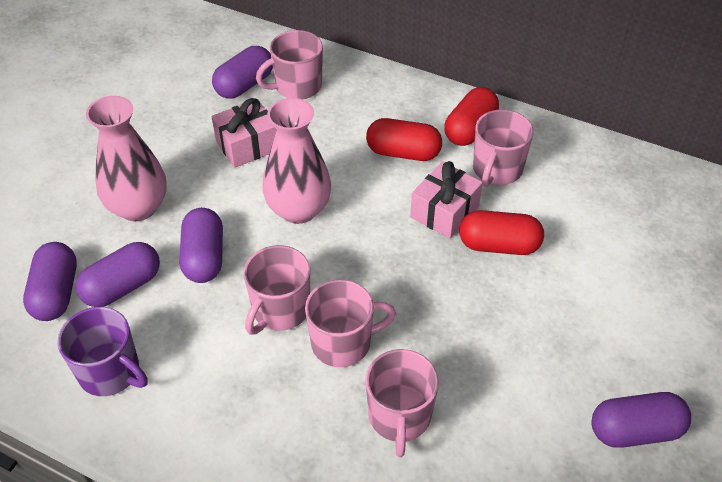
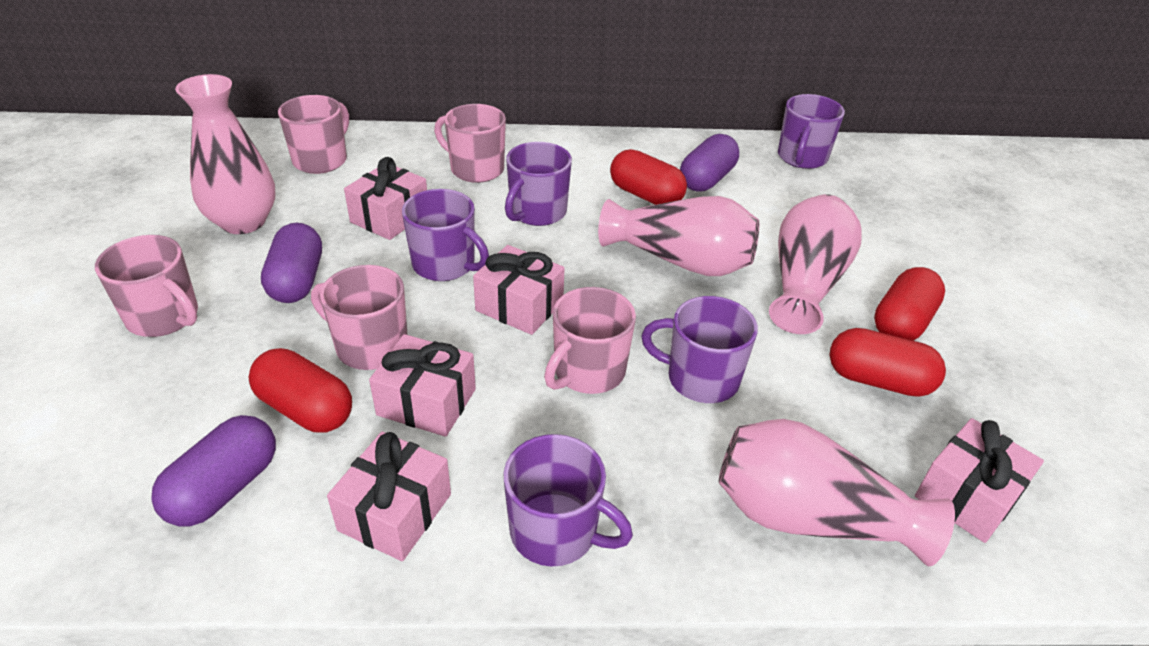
pink gift: [212,98,277,168] [410,161,483,239] = 2 -> [327,432,451,561] [344,157,427,240] [369,334,476,437] [473,245,565,335] [915,418,1044,543] = 5
pink vase: [86,96,167,221] [262,98,331,224] = 2 -> [175,74,276,234] [598,196,759,276] [719,419,955,566] [769,194,862,334] = 4
purple capsule: [23,242,77,321] [76,242,160,307] [179,208,223,283] [212,46,273,99] [591,392,691,448] = 5 -> [151,415,276,526] [261,223,322,303] [680,134,739,192] = 3
purple mug: [58,307,148,396] = 1 -> [402,189,489,281] [504,434,633,567] [505,142,572,226] [641,296,758,403] [778,94,845,169] = 5
red capsule: [366,118,442,161] [444,87,499,146] [459,210,544,255] = 3 -> [248,348,352,432] [610,149,687,205] [830,328,946,397] [874,267,945,341] = 4

